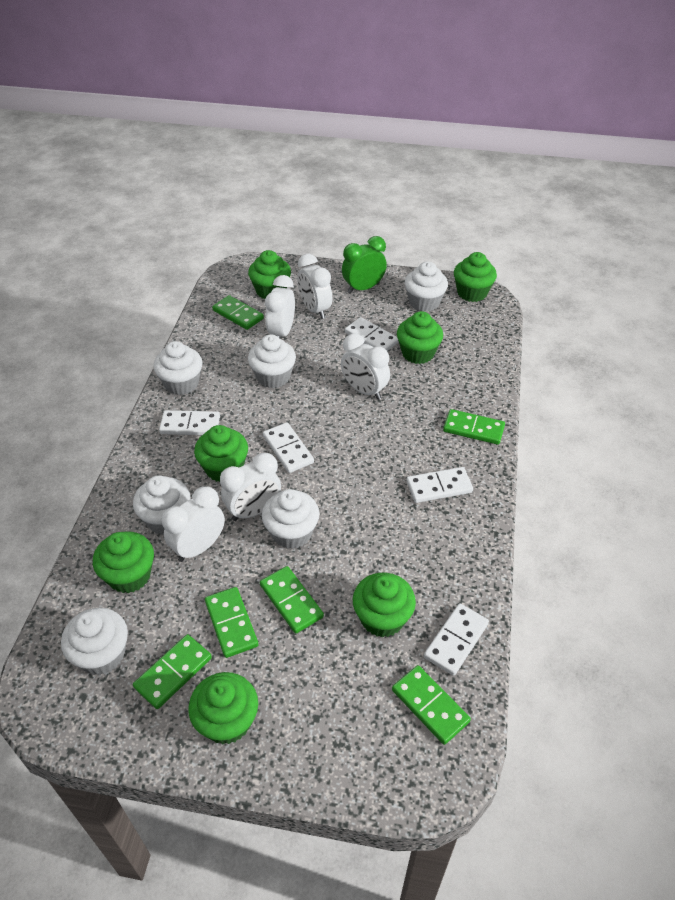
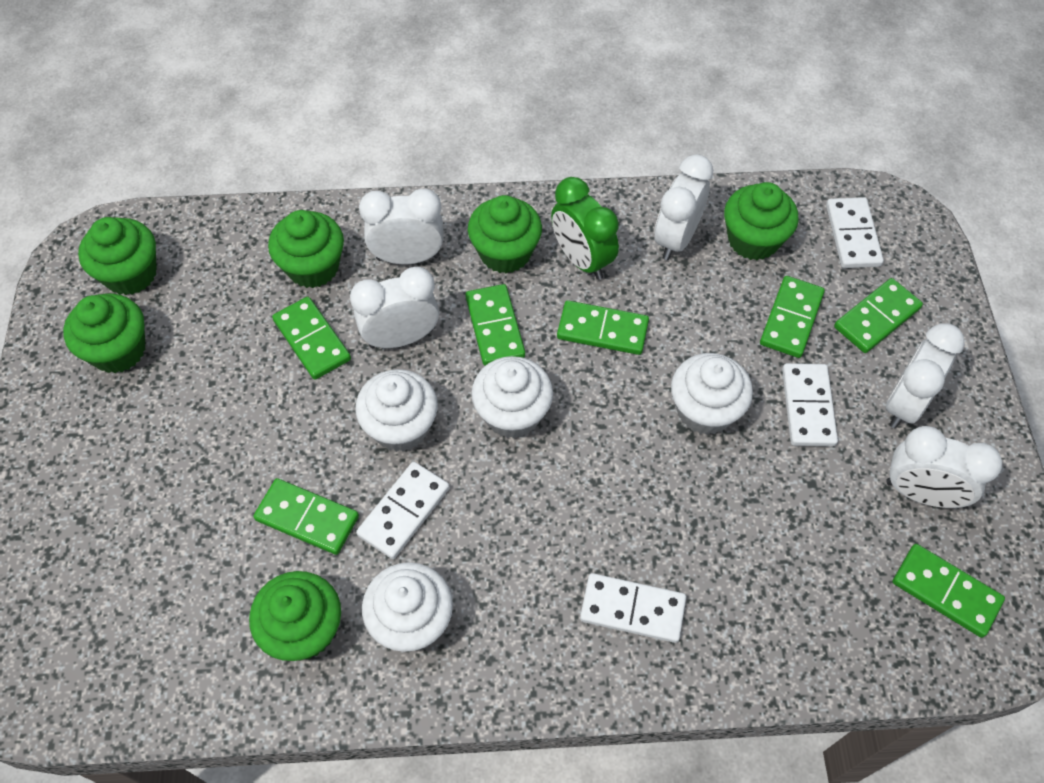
green cupcake: [93,531,154,593] [188,672,258,744] [194,425,248,482] [248,250,291,299] [353,573,416,638] [397,311,443,364] [454,252,497,302] = 7 -> [63,293,145,373] [78,217,157,295] [249,571,341,661] [268,210,344,288] [468,195,542,273] [724,182,799,260] = 6
green domino: [133,634,212,709] [205,587,258,658] [212,295,264,330] [260,566,324,633] [392,665,471,745] [443,409,505,445] = 6 -> [253,478,359,555] [272,297,351,380] [465,284,525,366] [557,300,649,355] [760,276,825,358] [834,278,923,353] [893,544,1005,638] = 7
white cupcake: [61,608,128,675] [133,475,191,535] [153,341,202,395] [248,334,296,388] [262,489,320,549] [405,261,448,312] = 6 -> [355,369,438,452] [362,562,453,652] [471,356,553,438] [671,353,753,435] = 4
white domino: [159,410,220,435] [263,422,314,473] [345,317,399,351] [406,467,473,503] [424,604,489,676] = 5 -> [356,462,450,559] [580,573,686,643] [782,363,838,446] [826,197,884,268] = 4

